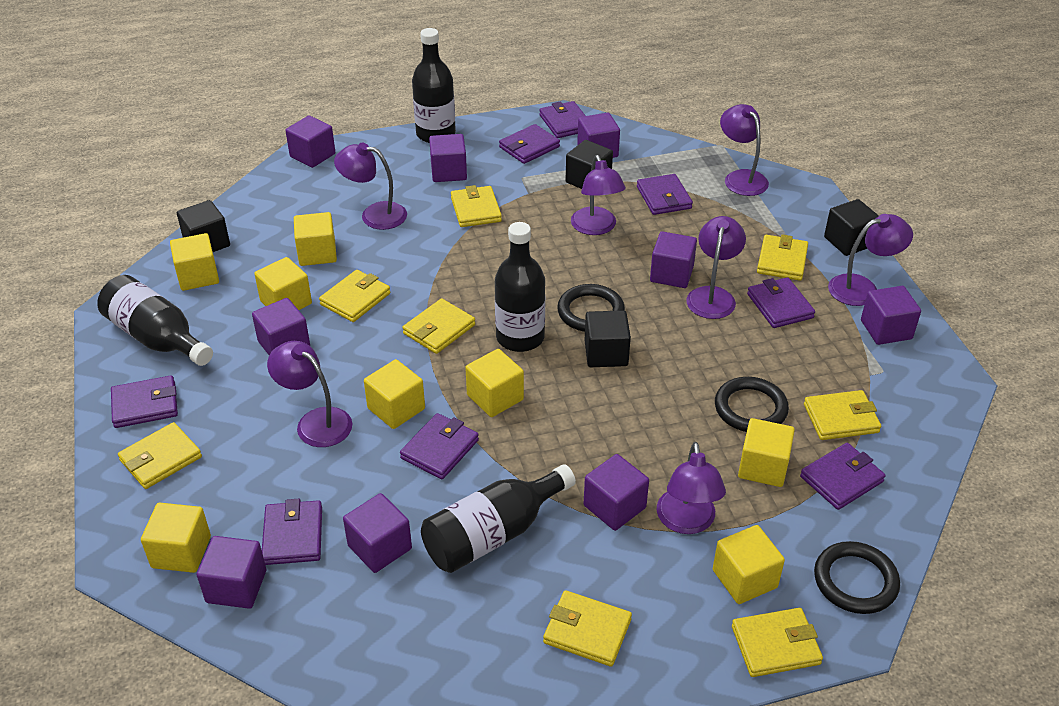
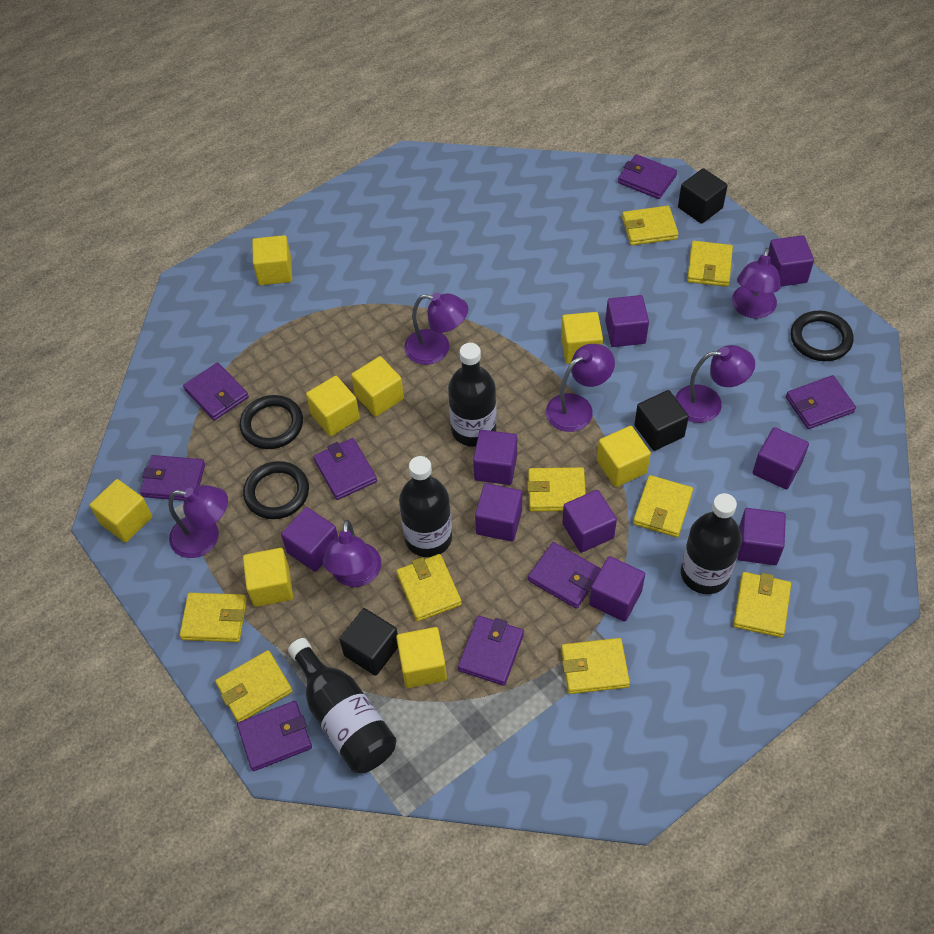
black cube: [177,200,230,252] [565,140,613,189] [585,310,631,367] [824,199,879,256] = 4 -> [339,608,398,676] [634,390,689,451] [678,168,728,224] = 3
purple lamp: [267,341,353,447] [334,143,407,230] [571,155,626,235] [657,442,726,534] [686,216,746,319] [720,104,769,196] [828,214,913,306] = 7 -> [168,485,228,558] [323,520,381,587] [404,293,468,365] [546,344,615,432] [675,345,755,423] [732,248,781,319] = 6
yellow wallet: [118,422,202,489] [319,270,390,322] [402,298,475,354] [451,185,502,227] [543,590,632,667] [732,608,823,677] [757,234,808,281] [804,390,881,440] = 8 -> [180,593,247,642] [215,650,292,722] [396,554,462,621] [527,467,586,512] [561,638,630,694] [622,206,679,245] [633,475,693,537] [687,241,733,287] [733,572,791,638] = 9

